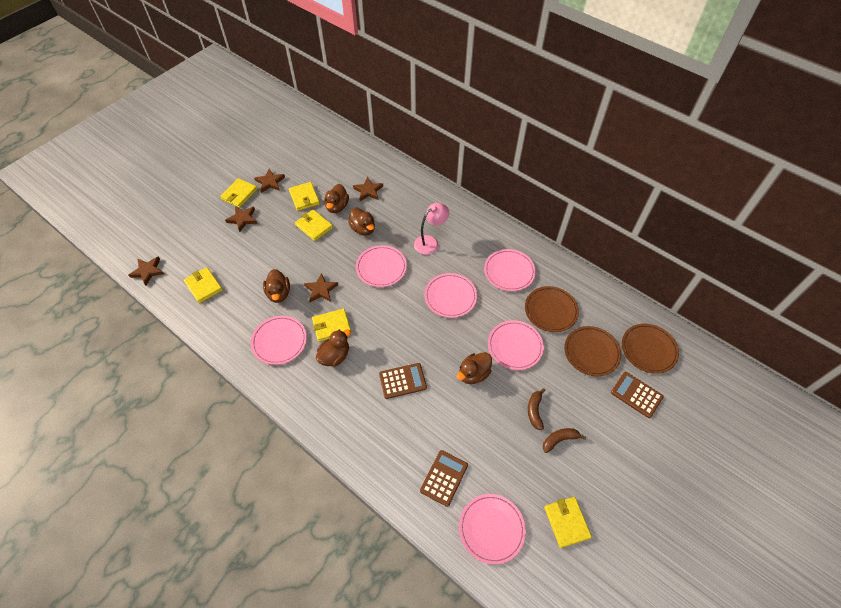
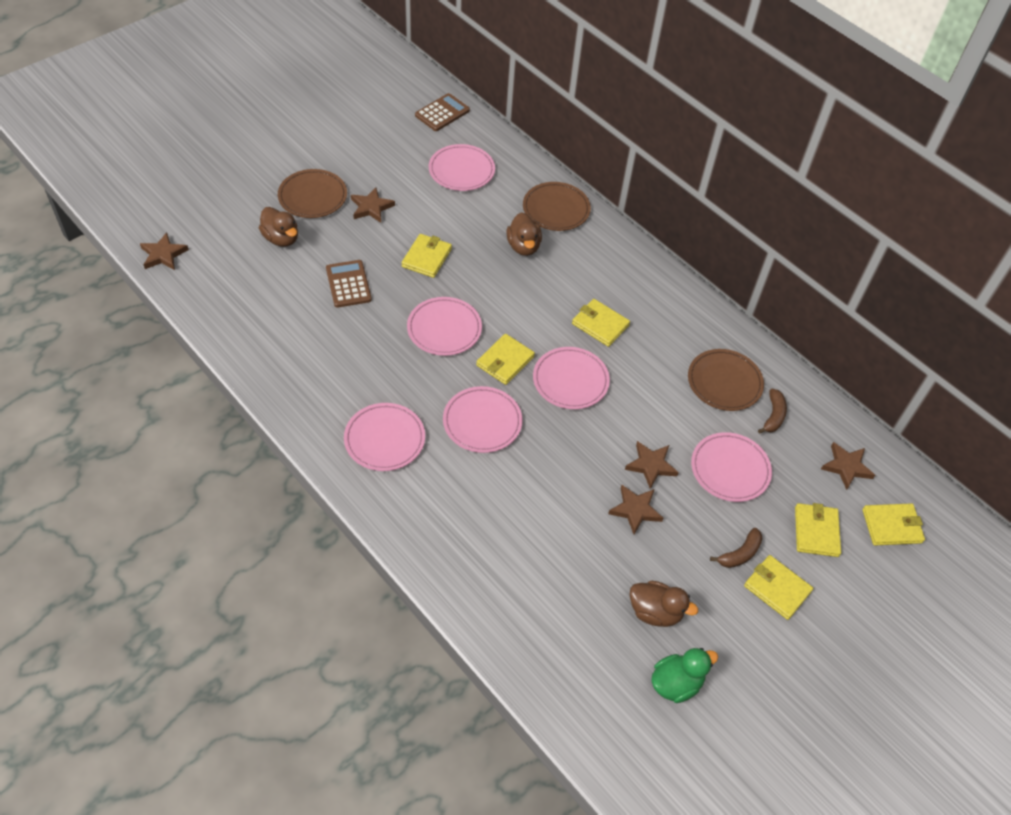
brown calculator: [379,363,427,399] [420,450,468,507] [611,372,664,418] = 3 -> [326,260,372,308] [415,93,470,131] = 2
brown duck: [263,269,290,303] [316,329,351,367] [324,184,349,213] [348,207,375,235] [456,352,492,384] = 5 -> [259,207,298,247] [506,212,542,256] [630,581,698,627] = 3
green duck: none = 0 -> [651,648,718,703] = 1
pink lamp: [414,203,449,255] = 1 -> none = 0

